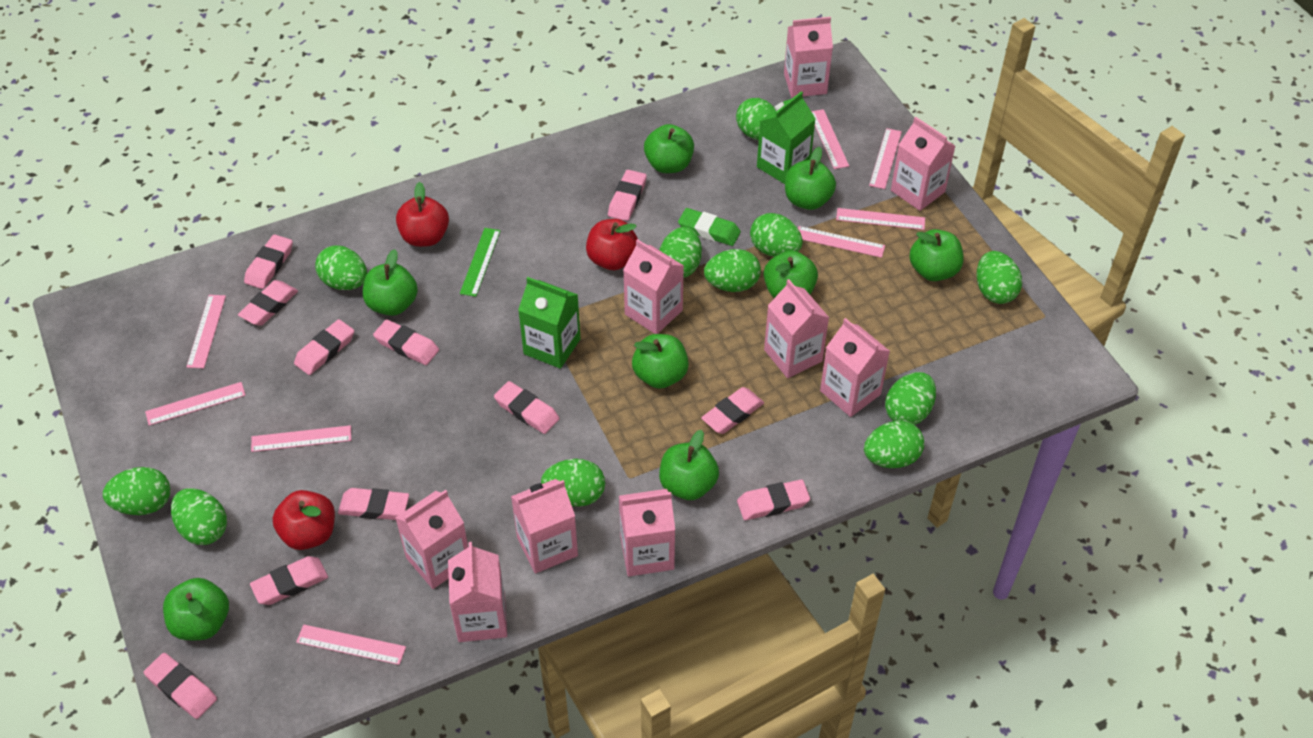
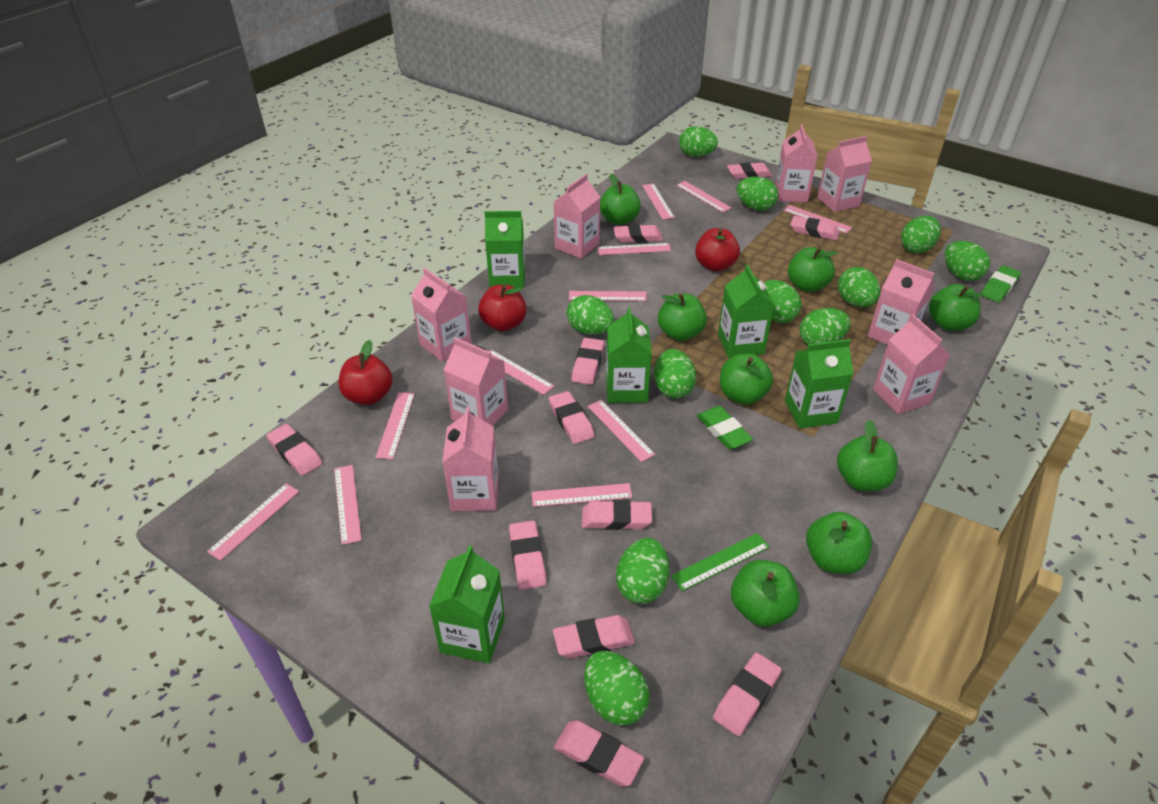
green carton: [518,277,581,369] [757,92,816,184] = 2 -> [429,545,505,663] [485,211,525,288] [606,307,652,403] [718,264,775,358] [785,339,853,428] = 5
green eraser: [678,208,741,246] = 1 -> [697,406,753,449] [981,265,1021,302] = 2
pink carton: [395,490,468,589] [448,542,507,642] [511,479,578,574] [619,489,675,576] [623,239,684,334] [764,279,829,378] [784,17,833,98] [820,318,890,417] [891,117,955,211] = 9 -> [411,268,472,362] [442,407,499,511] [444,337,508,426] [554,174,600,259] [775,124,817,202] [817,136,872,212] [868,259,935,345] [873,315,951,414] = 8
pink ruler: [145,382,246,426] [186,295,226,368] [251,425,351,452] [296,625,406,665] [798,226,885,258] [811,109,849,169] [836,208,925,230] [869,128,902,189] = 8 -> [207,484,299,561] [334,465,362,545] [375,392,415,459] [489,350,554,395] [532,483,633,507] [569,291,647,301] [588,400,655,462] [598,243,671,255] [642,184,675,220] [676,181,732,213] [783,205,852,234] = 11

